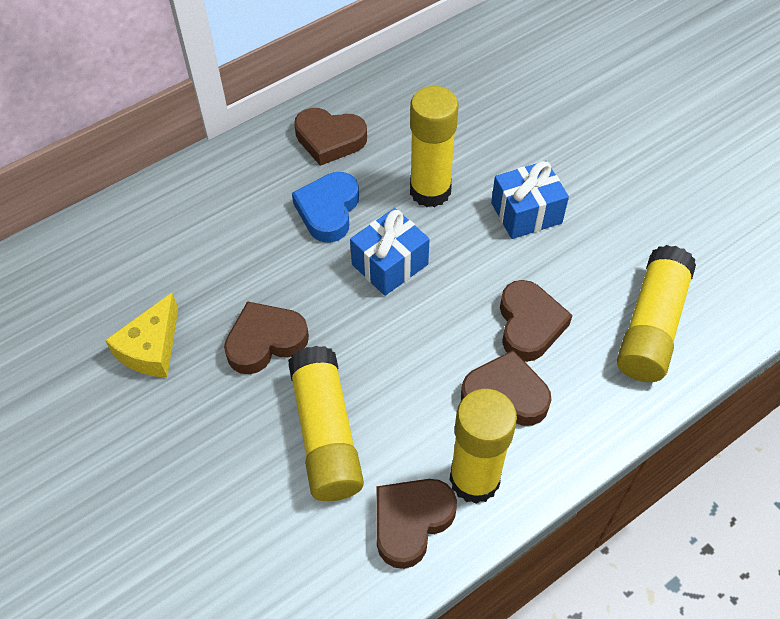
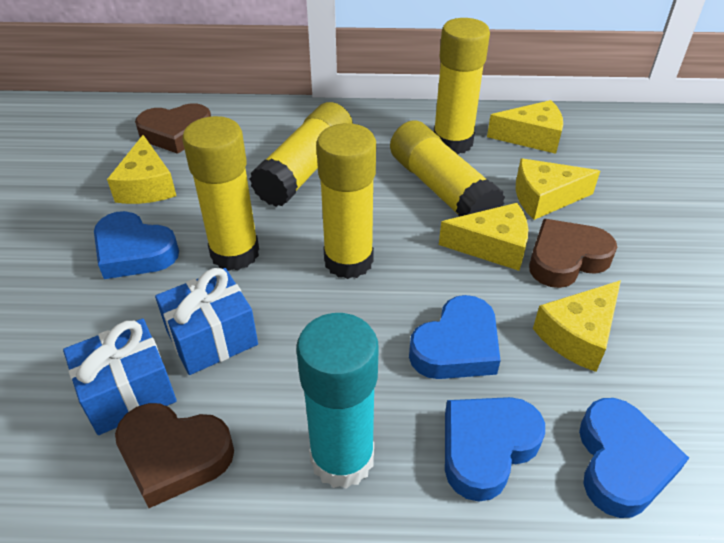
blue heart: [292,172,359,243] = 1 -> [94,211,179,279] [409,295,501,379] [445,397,545,502] [579,398,689,518] = 4
brown heart: [224,301,309,374] [294,108,367,166] [376,479,457,569] [461,350,551,426] [500,280,573,362] = 5 -> [115,403,234,508] [135,103,211,154] [529,219,617,288] = 3
turquoise glue stick: none = 0 -> [296,313,379,489] = 1
yellow cheese: [105,293,178,377] = 1 -> [107,135,176,204] [439,203,528,271] [487,100,563,154] [516,158,600,220] [533,280,621,372] = 5
yellow glue stick: [288,346,364,501] [410,86,459,207] [449,389,517,504] [617,245,696,382] = 4 -> [182,116,259,271] [250,102,353,207] [316,123,376,279] [390,120,505,217] [434,18,490,154] = 5

